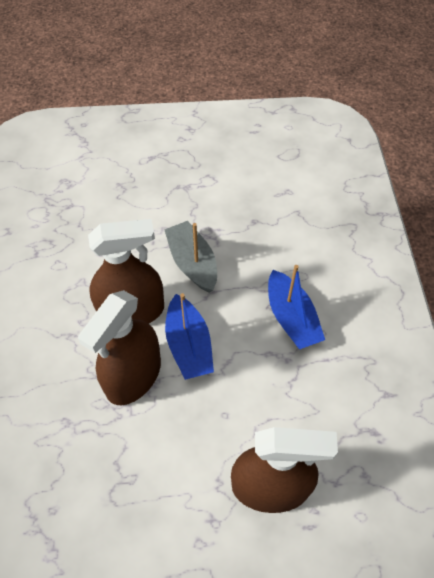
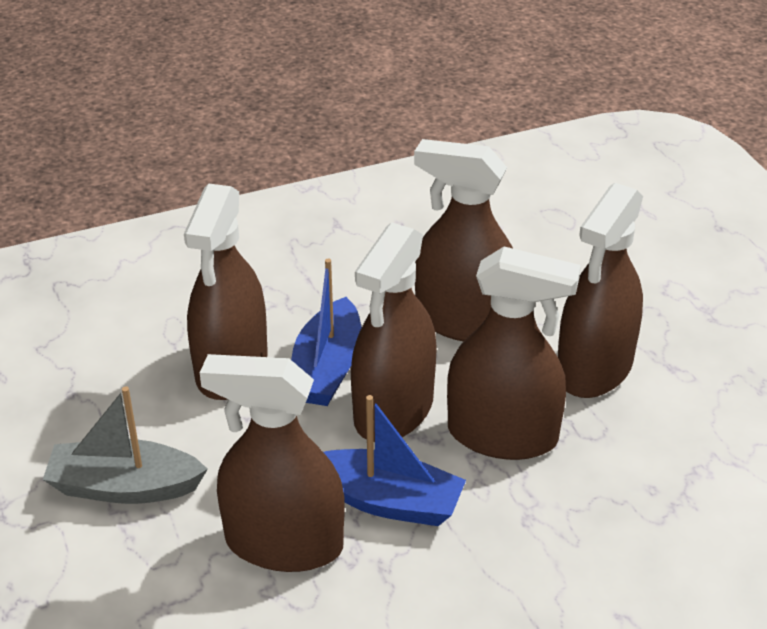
brown spray bottle: [78,290,161,405] [88,219,164,324] [231,427,338,513] = 3 -> [184,184,268,400] [200,354,345,572] [351,222,437,442] [414,139,513,342] [447,246,581,460] [558,183,643,398] = 6

